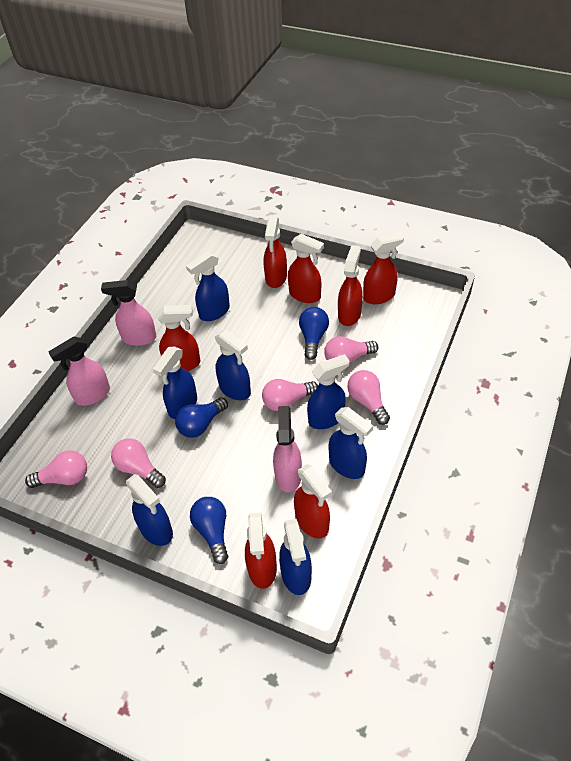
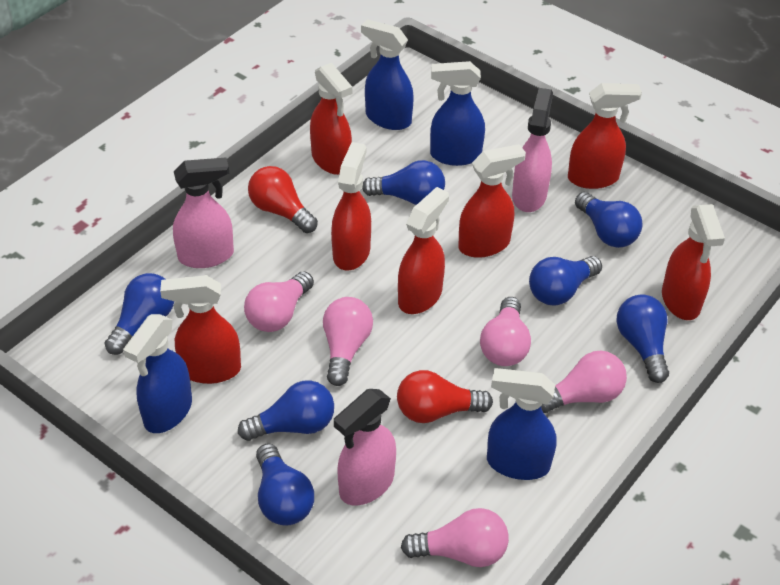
blue light bulb: [175,397,228,438] [190,497,228,564] [299,307,329,360] = 3 -> [104,273,174,355] [238,380,334,441] [256,443,314,526] [362,160,445,205] [529,256,602,305] [575,192,643,248] [616,294,669,383] = 7
blue spray bottle: [126,474,173,546] [153,347,197,419] [186,252,230,321] [215,329,251,400] [279,519,312,595] [307,354,350,429] [329,407,373,479] = 7 -> [123,314,192,433] [361,19,414,130] [430,61,485,166] [487,368,557,480] = 4
red light bulb: none = 0 -> [248,166,318,233] [397,370,493,423] = 2

